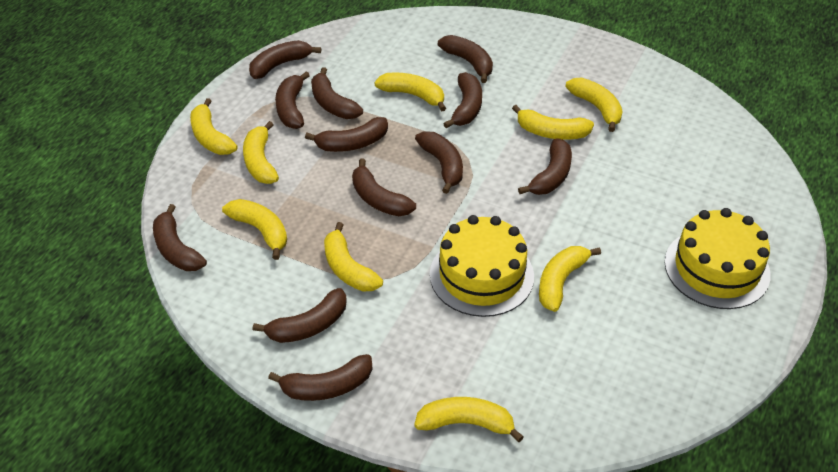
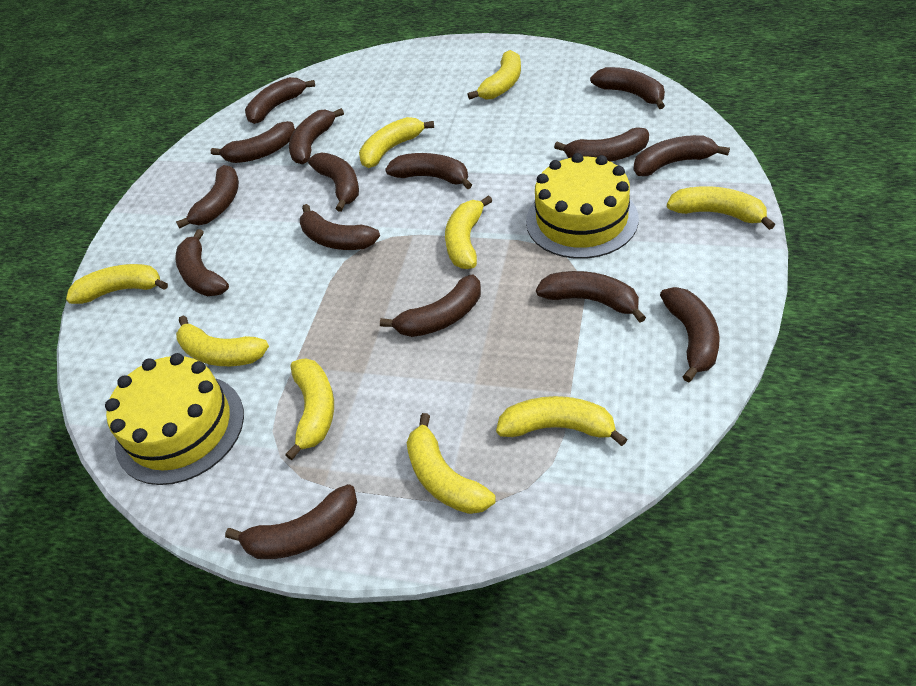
brown banana: [153,204,207,271] [249,40,321,79] [253,288,347,343] [268,354,372,401] [275,71,310,129] [305,117,388,152] [311,67,363,119] [352,159,416,216] [415,131,463,194] [438,35,493,83] [443,72,482,128] [518,138,572,195] = 12 -> [175,229,229,296] [176,165,239,229] [211,121,295,163] [225,484,357,559] [245,77,315,124] [289,108,344,164] [300,204,380,250] [308,152,359,212] [380,275,481,337] [385,153,472,189] [536,271,646,322] [554,127,649,162] [590,67,665,109] [634,135,730,176] [660,287,720,382] = 15

